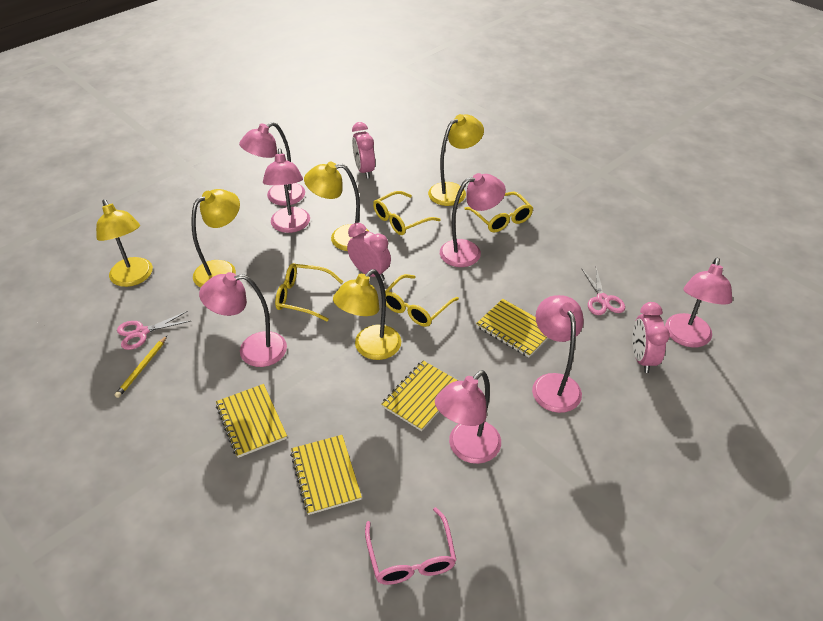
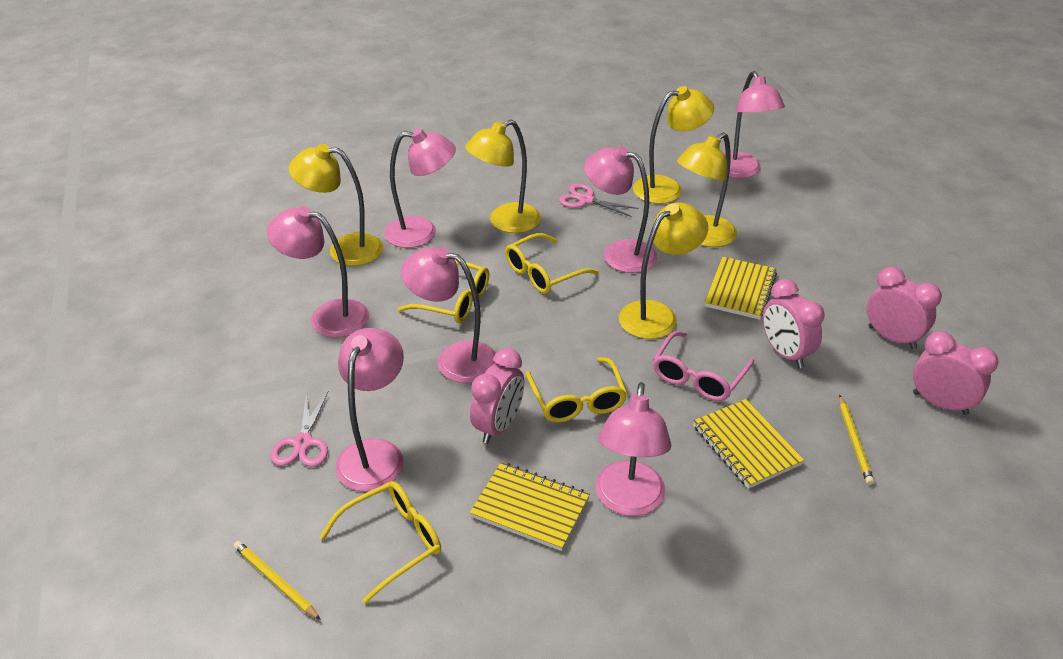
pink clock: [347,223,391,280] [352,122,375,179] [632,302,670,373] = 3 -> [470,348,524,444] [763,279,825,368] [867,267,942,349] [913,331,998,415] = 4
yellow notebook: [216,384,287,458] [290,435,362,515] [381,361,458,431] [476,299,548,357] = 4 -> [470,462,590,551] [693,399,804,489] [705,257,777,320] = 3
yellow pencil: [114,336,167,398] = 1 -> [234,541,321,620] [839,395,874,485] = 2

